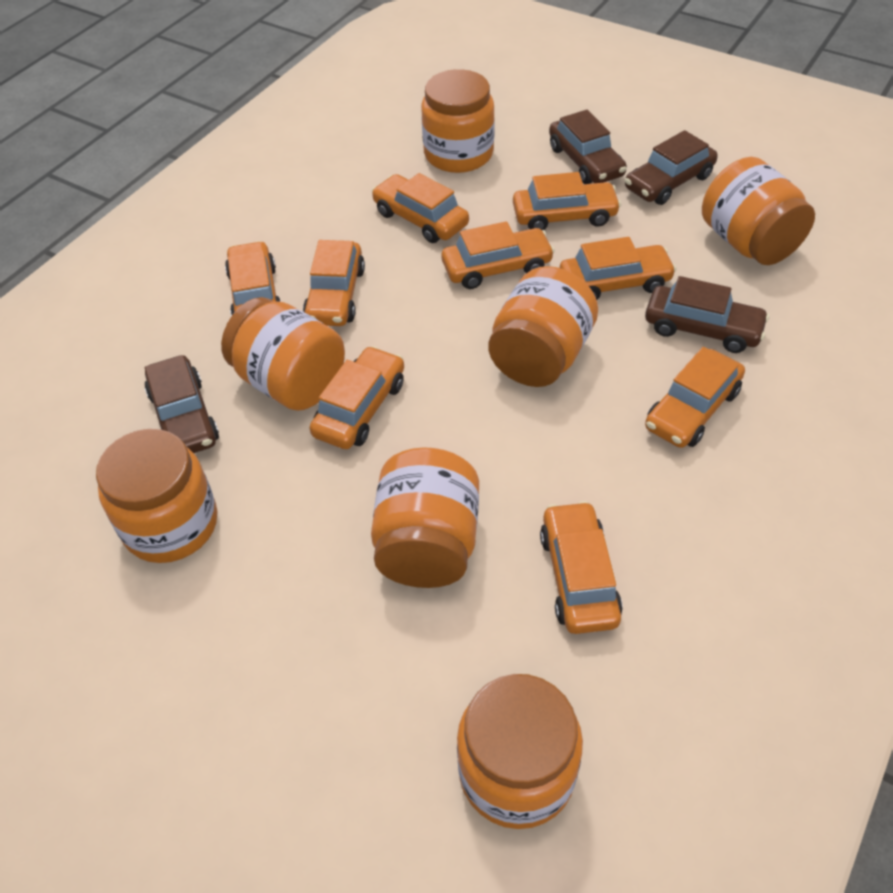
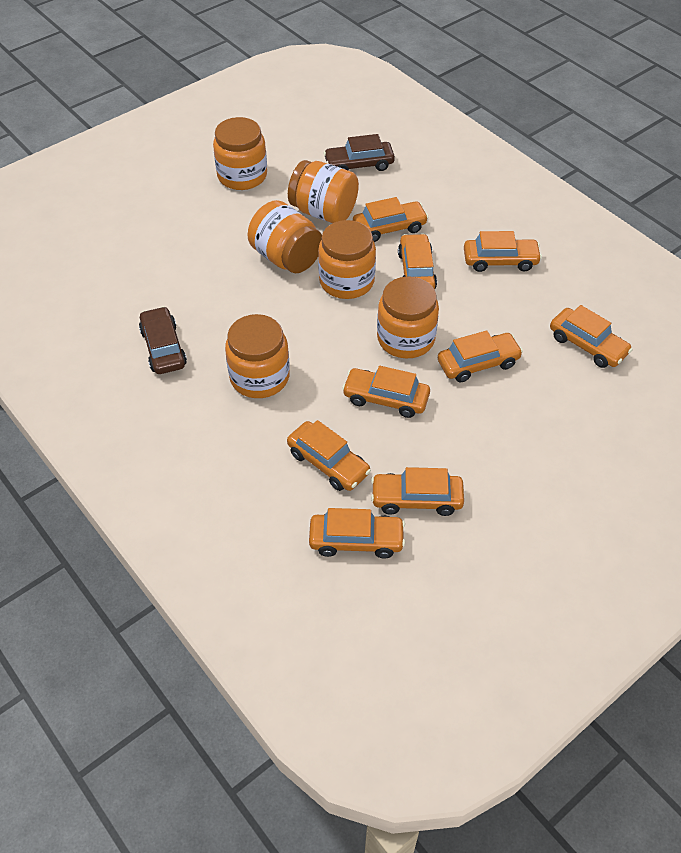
brown car: [145,355,219,453] [549,110,627,184] [625,130,718,205] [645,276,769,353] = 4 -> [139,306,187,374] [324,134,395,171] = 2
orange jar: [96,429,217,563] [221,297,345,411] [371,447,479,588] [421,69,495,173] [457,674,583,829] [488,266,598,387] [702,157,815,265] = 7 -> [213,117,267,190] [225,314,290,398] [248,200,322,273] [288,160,359,223] [318,220,376,299] [377,276,439,359] = 6

